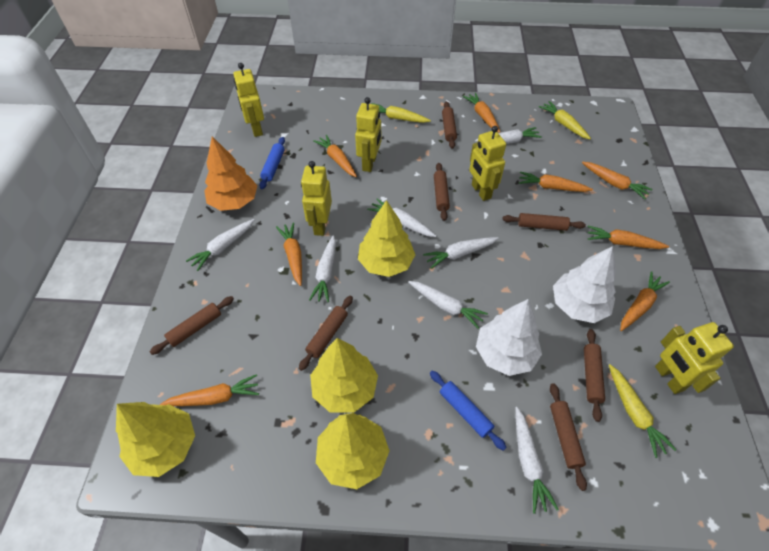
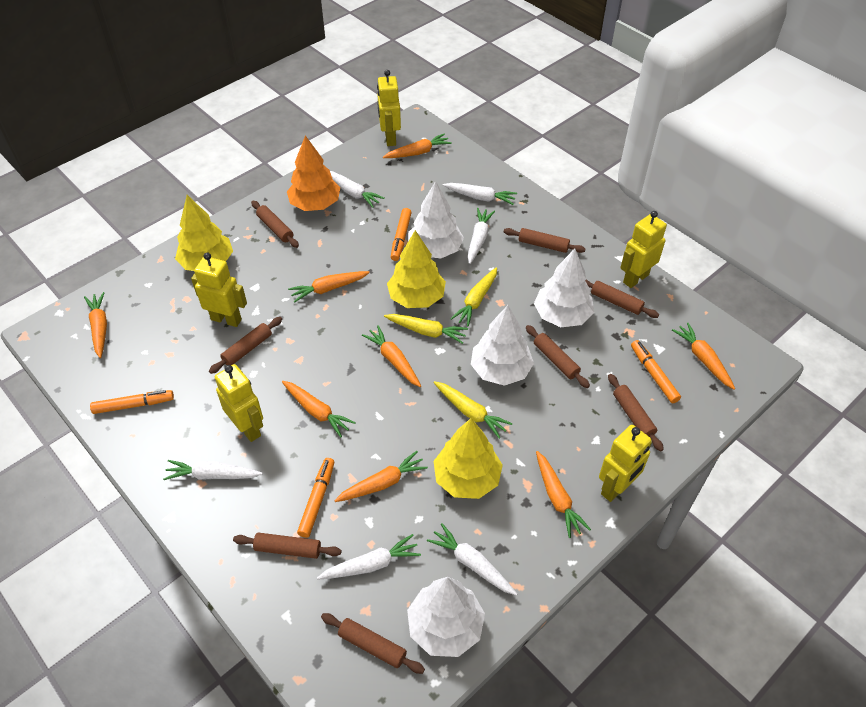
blue rolling pin: [259,137,285,189] [430,371,507,451] = 2 -> none = 0
brown rolling pin: [150,296,234,355] [299,296,353,371] [434,163,450,221] [442,101,457,149] [503,213,586,231] [550,383,587,491] [584,329,605,422] = 7 -> [209,317,282,374] [233,532,341,559] [251,201,299,248] [321,613,425,674] [504,228,585,253] [526,325,590,388] [585,279,659,318] [608,374,664,452] = 8
orange marker: none = 0 -> [90,390,174,414] [297,458,334,538] [391,208,412,261] [631,340,681,403] = 4
white carrot: [186,219,254,271] [309,235,336,302] [367,199,436,237] [408,281,488,329] [423,237,499,269] [475,127,542,144] [515,407,559,514] = 7 -> [163,460,263,480] [317,534,421,580] [330,171,385,208] [427,523,517,596] [443,183,517,205] [468,208,495,264] = 6
white tree: [476,299,542,376] [553,246,616,323] = 2 -> [407,577,485,657] [409,181,464,258] [471,305,534,386] [534,249,594,327] = 4
yellow tree: [116,402,195,477] [310,338,378,413] [316,413,390,489] [358,200,415,277] = 4 -> [175,195,233,271] [387,230,446,308] [434,418,503,499] = 3

